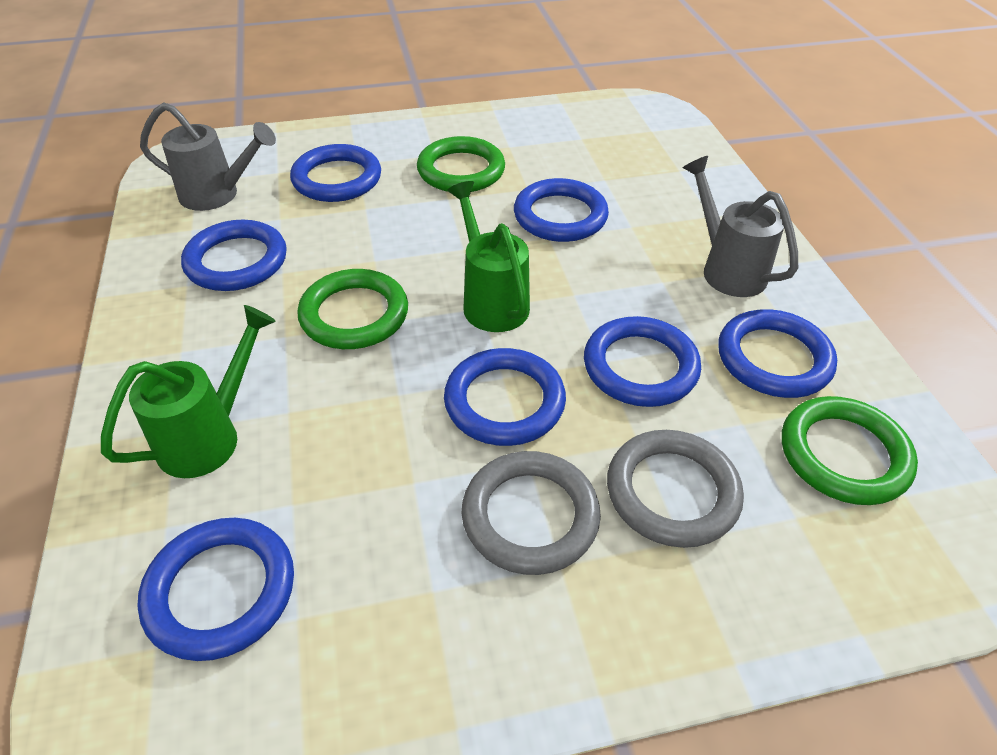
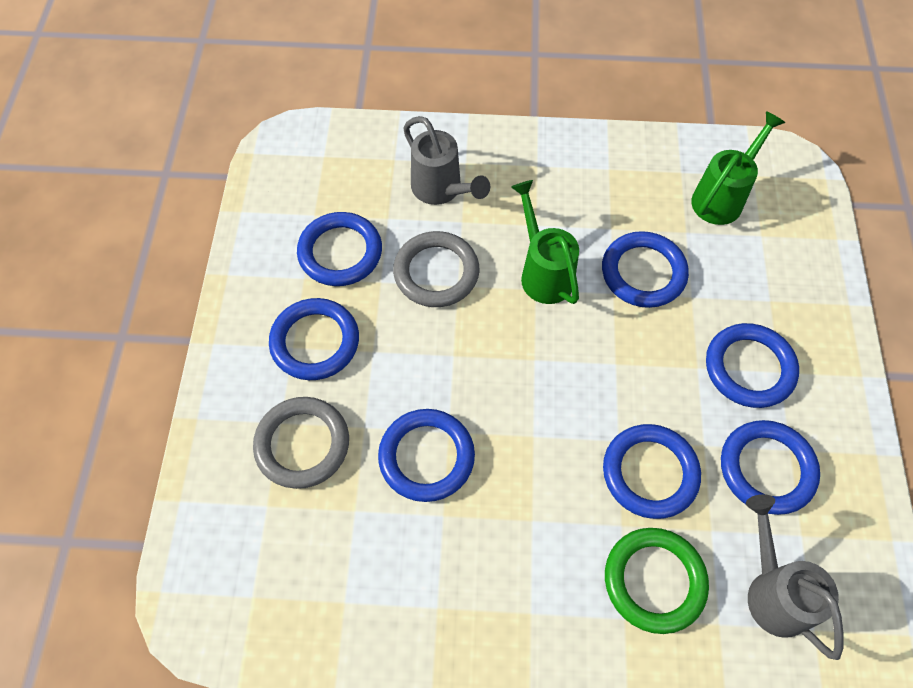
green ring: [297,269,408,349] [417,136,505,192] [782,396,918,505] = 3 -> [605,528,709,634] = 1

